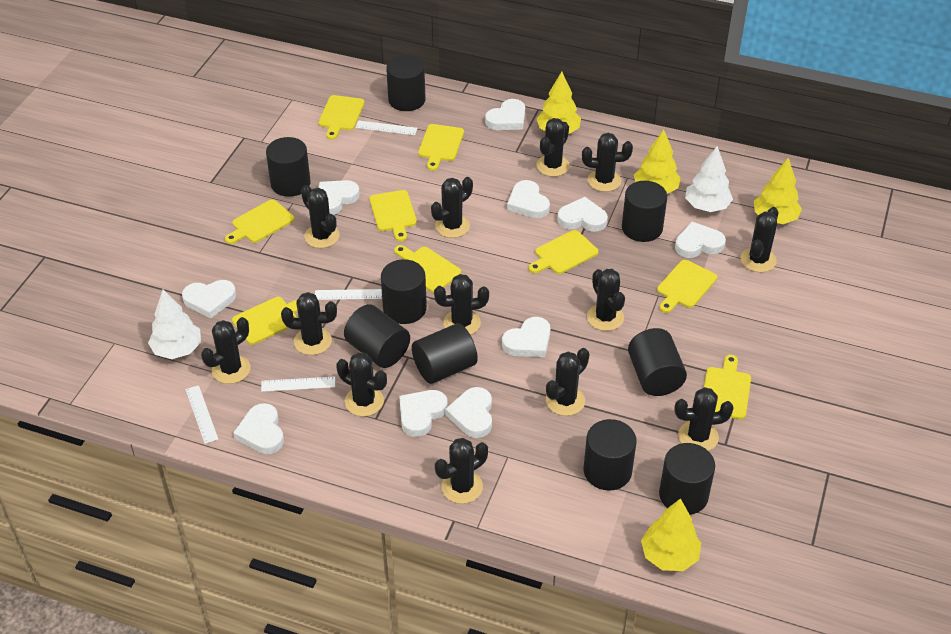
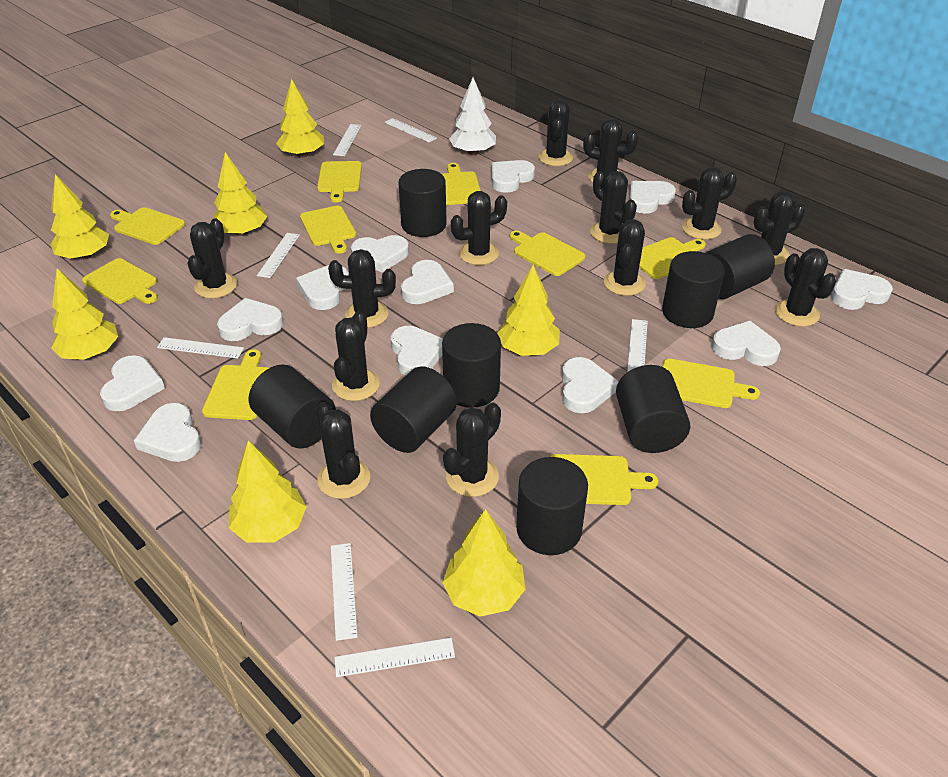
black cylinder: [266,137,311,197] [344,304,410,368] [381,259,427,324] [386,55,426,111] [412,323,478,384] [584,419,637,491] [622,181,667,242] [628,328,687,396] [659,443,715,515] = 9 -> [249,364,336,448] [370,367,457,453] [398,169,447,237] [442,323,501,408] [516,457,588,555] [616,365,690,453] [662,251,724,328] [706,234,775,299] = 8
white heart: [182,280,236,319] [233,403,284,454] [318,180,360,215] [399,390,448,437] [445,387,492,438] [485,99,525,130] [502,317,551,357] [507,180,550,218] [557,197,608,232] [675,222,726,258] = 10 -> [100,355,165,411] [134,403,201,462] [217,298,283,341] [296,265,349,310] [351,235,409,273] [391,326,443,376] [401,260,454,304] [492,160,535,193] [562,357,619,413] [630,181,676,214] [711,321,781,366] [831,269,893,310] = 12
white ruler: [185,385,218,444] [261,376,335,392] [315,289,382,300] [356,120,417,135] = 4 -> [157,337,244,359] [257,233,300,278] [331,543,358,641] [333,124,361,156] [334,638,455,677] [384,118,437,142] [627,319,648,372] = 7
white tree: [148,290,201,359] [685,146,733,212] = 2 -> [449,77,496,155] = 1
yellow cutting board: [225,199,295,244] [232,297,298,345] [318,95,365,140] [369,190,417,241] [394,245,461,293] [418,124,464,171] [529,230,599,274] [657,260,717,313] [704,355,751,420] = 9 -> [82,258,158,304] [110,207,185,245] [202,349,269,420] [300,206,356,254] [317,161,362,202] [442,163,481,205] [510,230,585,276] [550,454,658,505] [639,237,706,279] [663,359,760,408] = 10
yellow tree: [536,72,581,134] [634,129,681,194] [641,498,701,571] [754,157,802,224] = 4 -> [50,174,109,260] [51,269,118,360] [213,152,267,236] [229,440,307,543] [276,79,324,158] [442,509,526,617] [497,265,560,356] = 7

